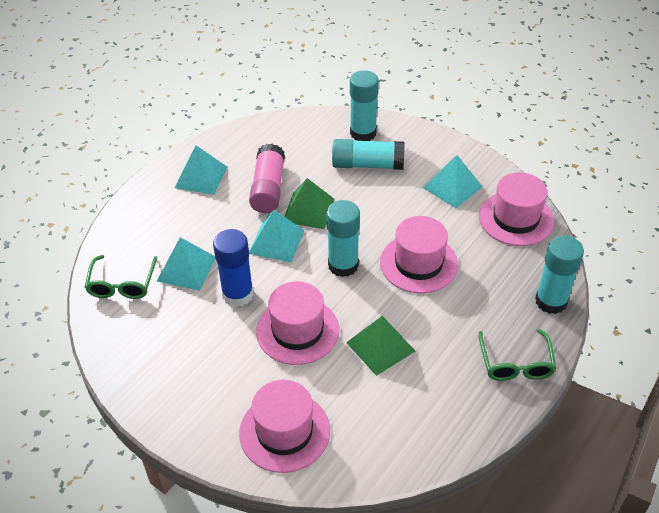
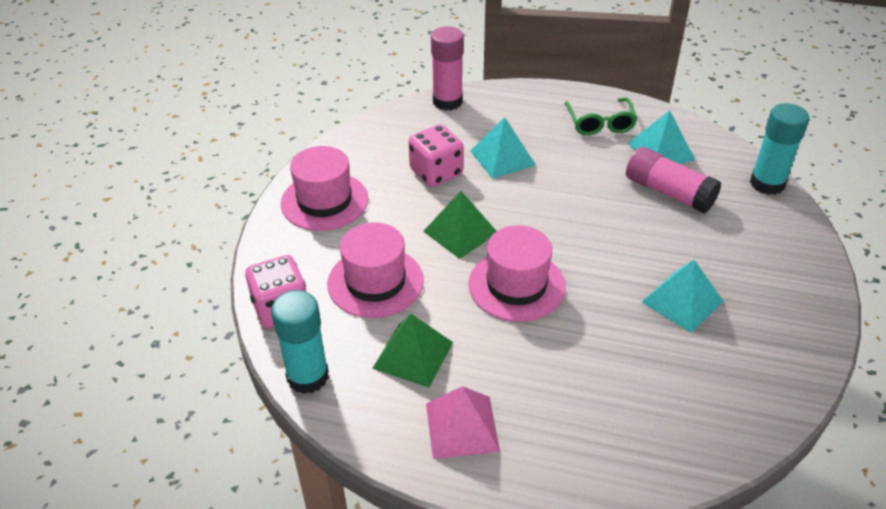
blue glue stick: [213,229,254,307] = 1 -> none = 0
green glasses: [85,255,157,299] [479,329,556,381] = 2 -> [565,98,637,135] = 1
pink dice: none = 0 -> [245,255,306,328] [408,124,463,187] = 2
pink glue stick: [249,144,285,213] = 1 -> [431,26,464,111] [626,147,721,214] = 2
pink hat: [239,380,330,473] [256,281,339,365] [380,216,458,293] [479,172,554,246] = 4 -> [281,146,368,231] [327,222,424,318] [468,225,566,322] = 3
pink pyramid: none = 0 -> [426,386,500,459] = 1
turquoise glue stick: [326,200,360,277] [332,139,405,170] [350,70,379,141] [535,236,584,314] = 4 -> [271,290,329,394] [750,103,809,195] = 2
turquoise pyramid: [157,237,215,291] [175,145,227,195] [249,210,304,262] [423,155,482,208] = 4 -> [471,117,536,179] [628,110,695,164] [642,260,723,333] = 3

